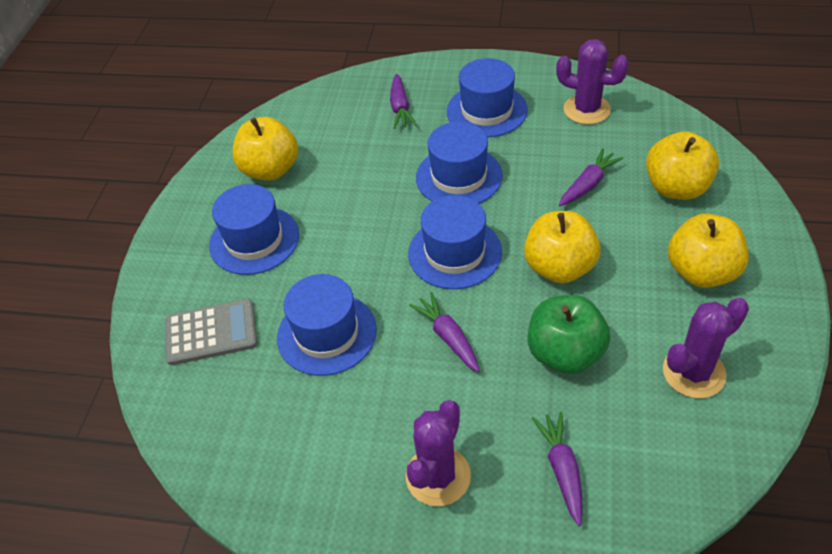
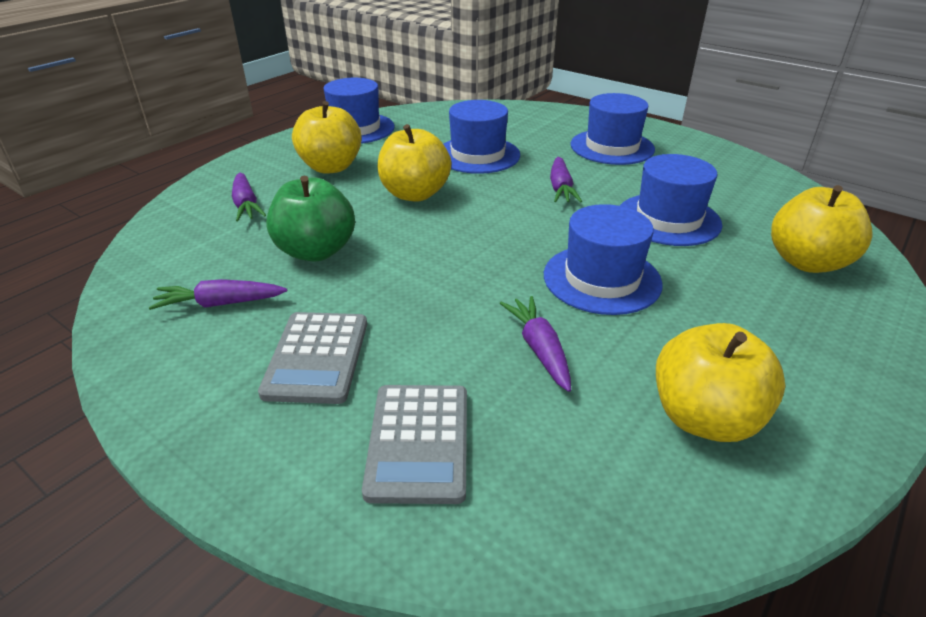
grey calculator: [165,299,257,365] = 1 -> [258,312,367,404] [362,385,467,504] = 2
purple cactus: [406,400,471,506] [556,39,629,125] [663,298,749,398] = 3 -> none = 0

